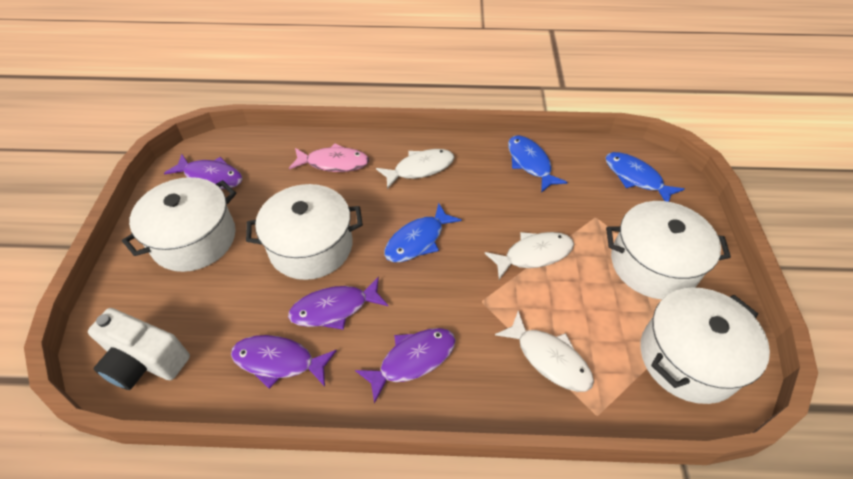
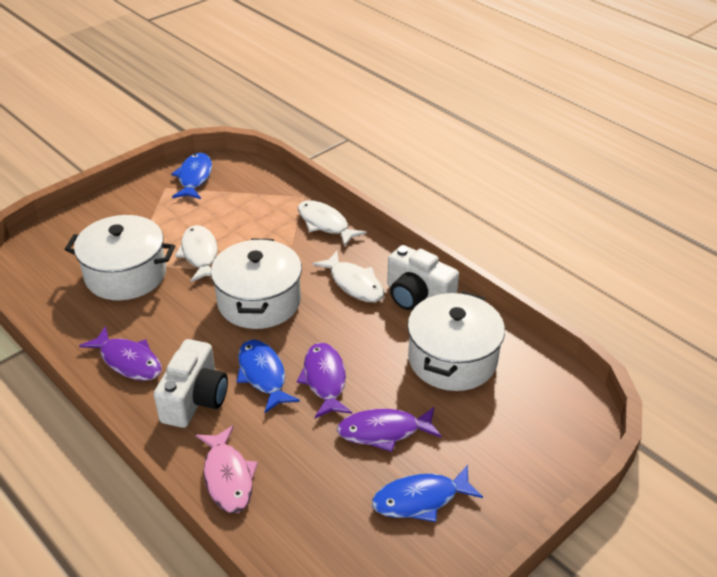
purple fish: [164,154,243,189] [231,335,337,389] [288,276,388,330] [355,328,456,404] = 4 -> [79,326,162,381] [296,343,352,418] [337,407,442,452] = 3
white camera: [88,308,190,390] = 1 -> [154,339,228,428] [387,245,459,310] = 2
white pot: [122,177,236,272] [246,184,363,280] [606,201,731,299] [641,288,770,404] = 4 -> [65,215,175,300] [211,238,302,329] [407,291,505,391] = 3

